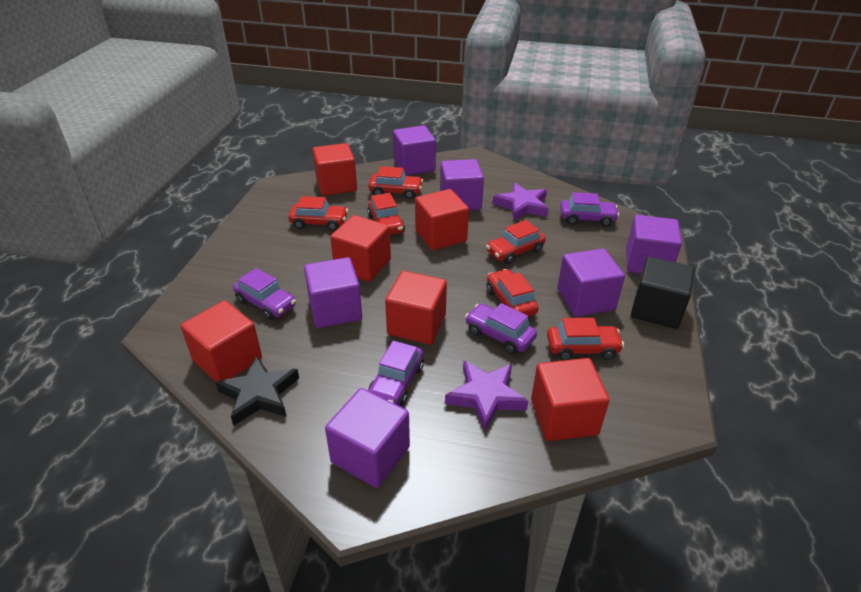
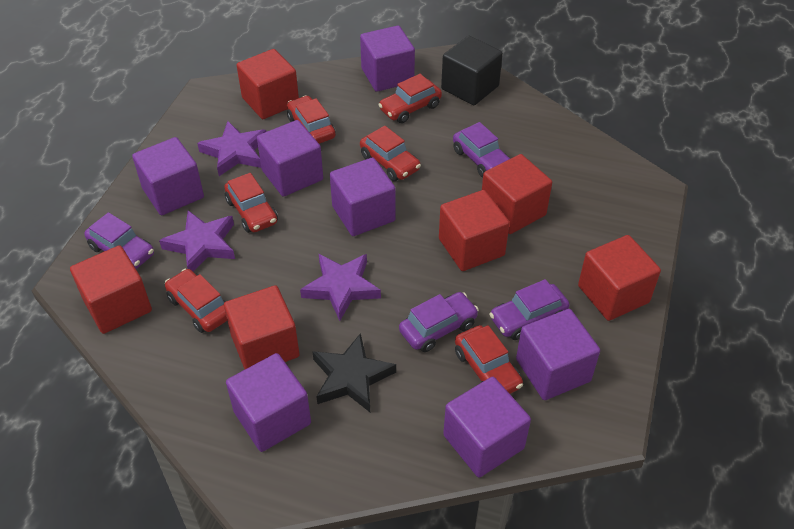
purple cube: [304,257,362,328] [325,388,410,488] [393,125,436,175] [440,159,484,210] [557,249,625,317] [626,215,682,274] = 6 -> [132,137,204,215] [226,353,311,452] [257,120,323,197] [330,157,396,236] [360,25,415,92] [443,377,531,478] [516,309,600,400] = 7
purple star: [445,361,529,431] [493,183,549,221] = 2 -> [159,211,235,271] [197,121,266,176] [300,254,381,321] = 3

